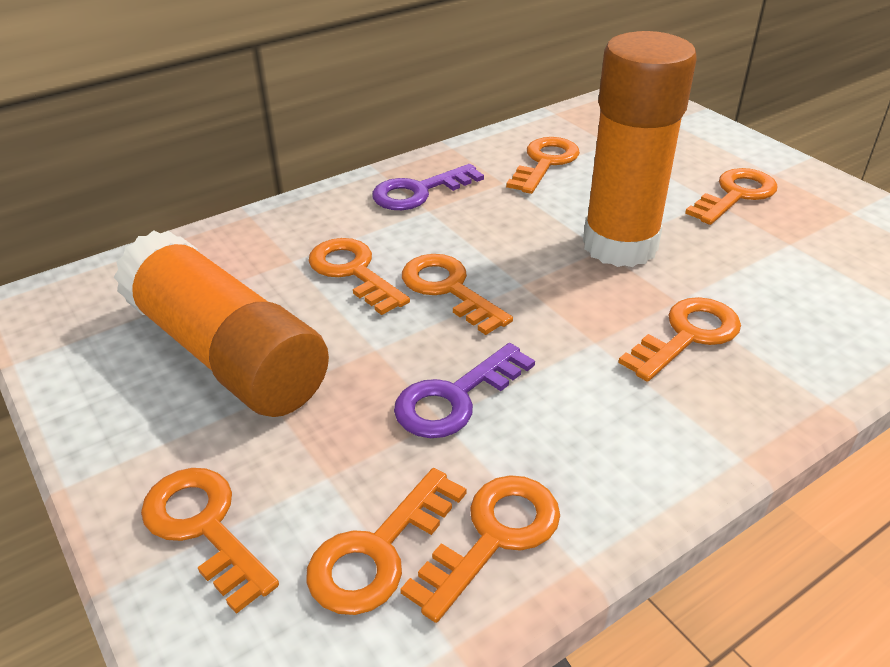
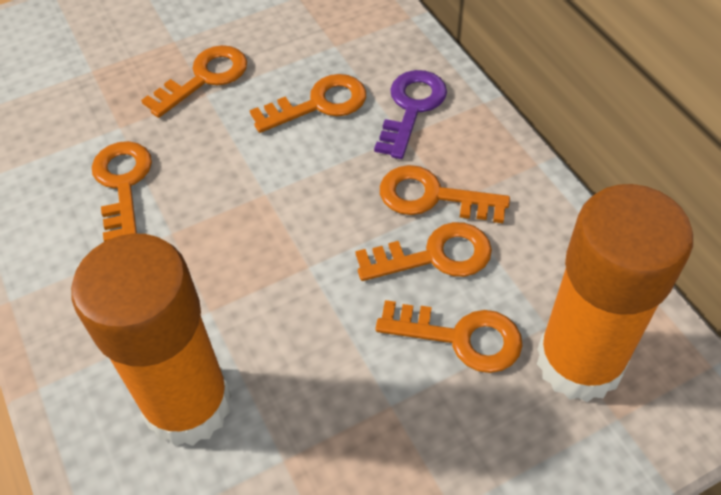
orange key: [141,468,279,614] [306,468,466,615] [309,238,410,315] [400,475,560,623] [402,254,513,335] [506,137,580,194] [618,297,741,382] [685,168,778,225] = 8 -> [92,141,152,242] [141,45,247,118] [250,74,366,133] [355,222,492,281] [376,300,523,373] [380,165,510,223] = 6
purple key: [372,164,484,210] [394,343,535,438] = 2 -> [374,70,447,159] = 1

